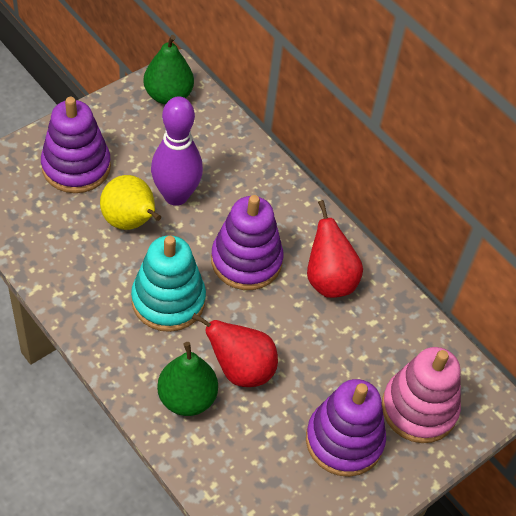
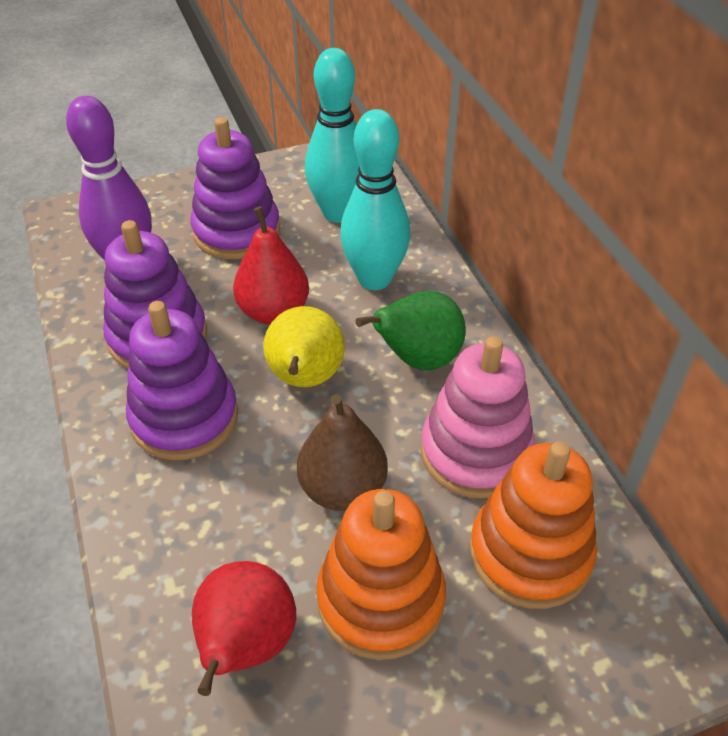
brown pear: none = 0 -> [297,394,388,511] = 1
green pear: [143,35,194,105] [157,342,218,416] = 2 -> [355,291,466,370] = 1
orange stacking toy: none = 0 -> [316,489,446,660] [469,441,597,609] = 2
turquoise bowling pin: none = 0 -> [305,48,360,223] [340,109,410,290] = 2
turquoise stacking toy: [131,235,206,332] = 1 -> none = 0

